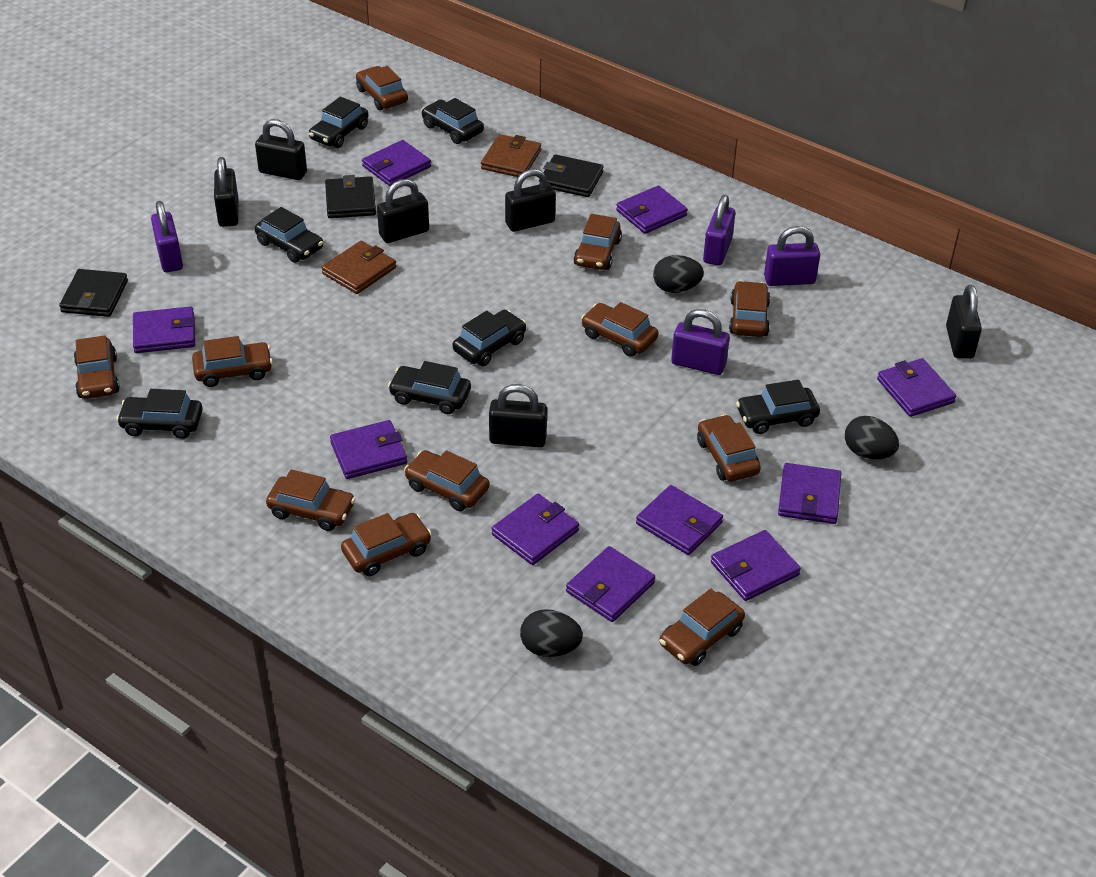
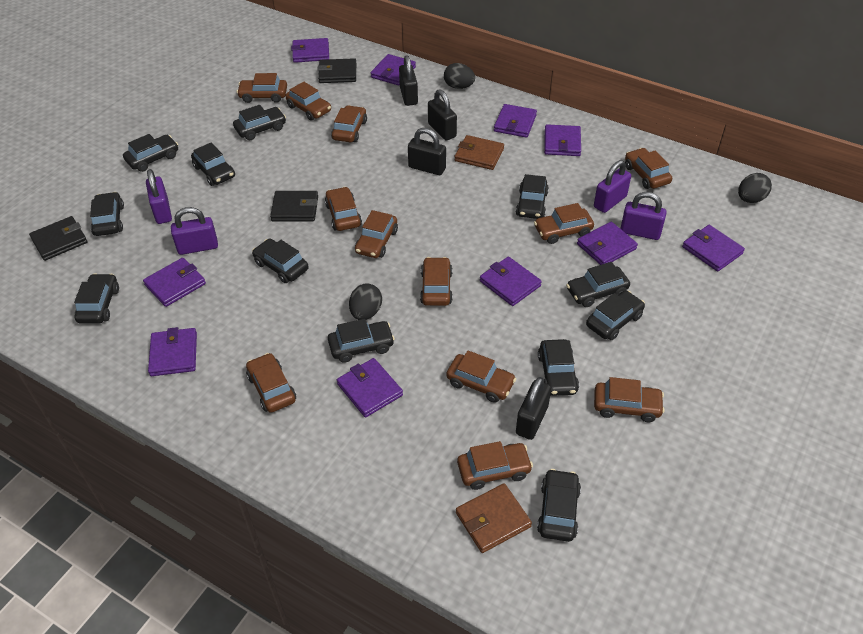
black car: [116,389,203,439] [255,207,323,263] [309,97,369,148] [388,361,471,414] [422,98,484,144] [453,310,526,366] [736,380,820,434] = 7 -> [74,274,119,324] [90,192,124,236] [123,134,178,172] [191,143,235,186] [233,105,286,140] [252,239,309,283] [328,319,395,363] [516,174,549,219] [537,469,581,542] [538,339,579,396] [566,262,630,307] [586,290,645,340] = 12
black padlock: [214,157,238,227] [255,119,307,180] [377,179,429,243] [489,384,547,447] [505,169,556,232] [946,285,982,359] = 6 -> [399,55,418,106] [408,128,446,175] [428,89,457,140] [516,377,551,440] = 4
brown car: [74,335,120,399] [192,336,273,387] [266,469,355,531] [341,513,432,576] [356,66,408,110] [404,450,490,511] [574,214,622,270] [581,302,658,357] [659,589,745,666] [697,414,761,481] [729,281,770,337] = 11 -> [237,73,287,103] [246,353,296,413] [285,82,331,121] [325,187,362,231] [331,105,367,142] [355,210,398,258] [420,257,453,306] [446,350,516,403] [457,441,533,490] [534,203,594,244] [594,377,665,422] [625,148,672,189] = 12

